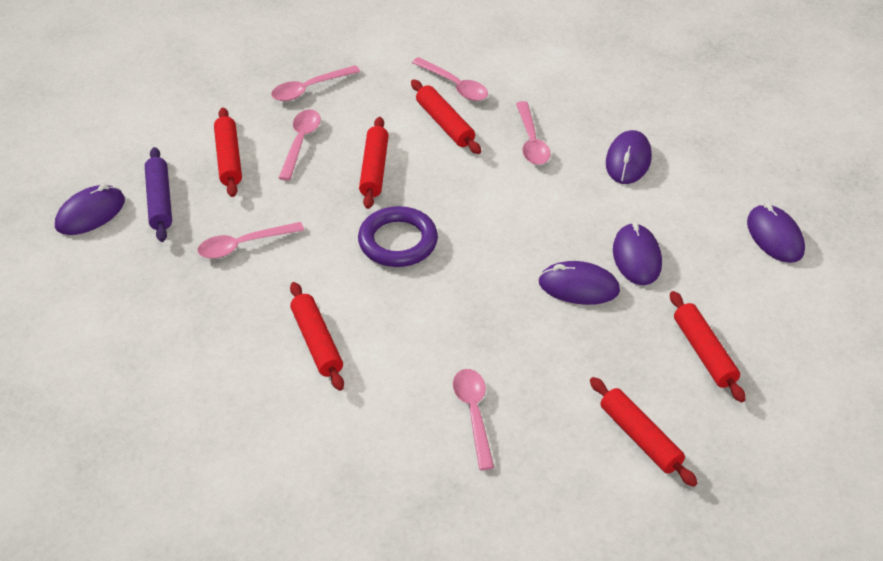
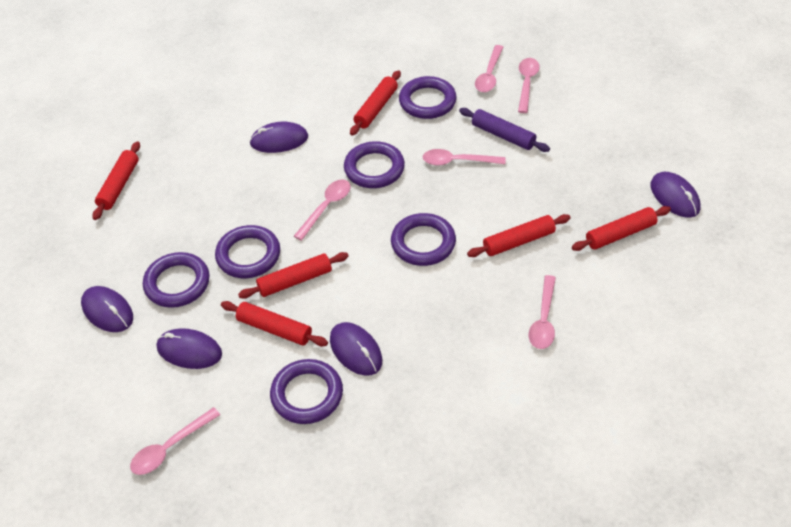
purple ring: [358,206,438,267] = 1 -> [143,252,209,308] [215,225,280,278] [270,359,343,424] [344,141,405,188] [391,213,456,266] [399,76,456,119] = 6

